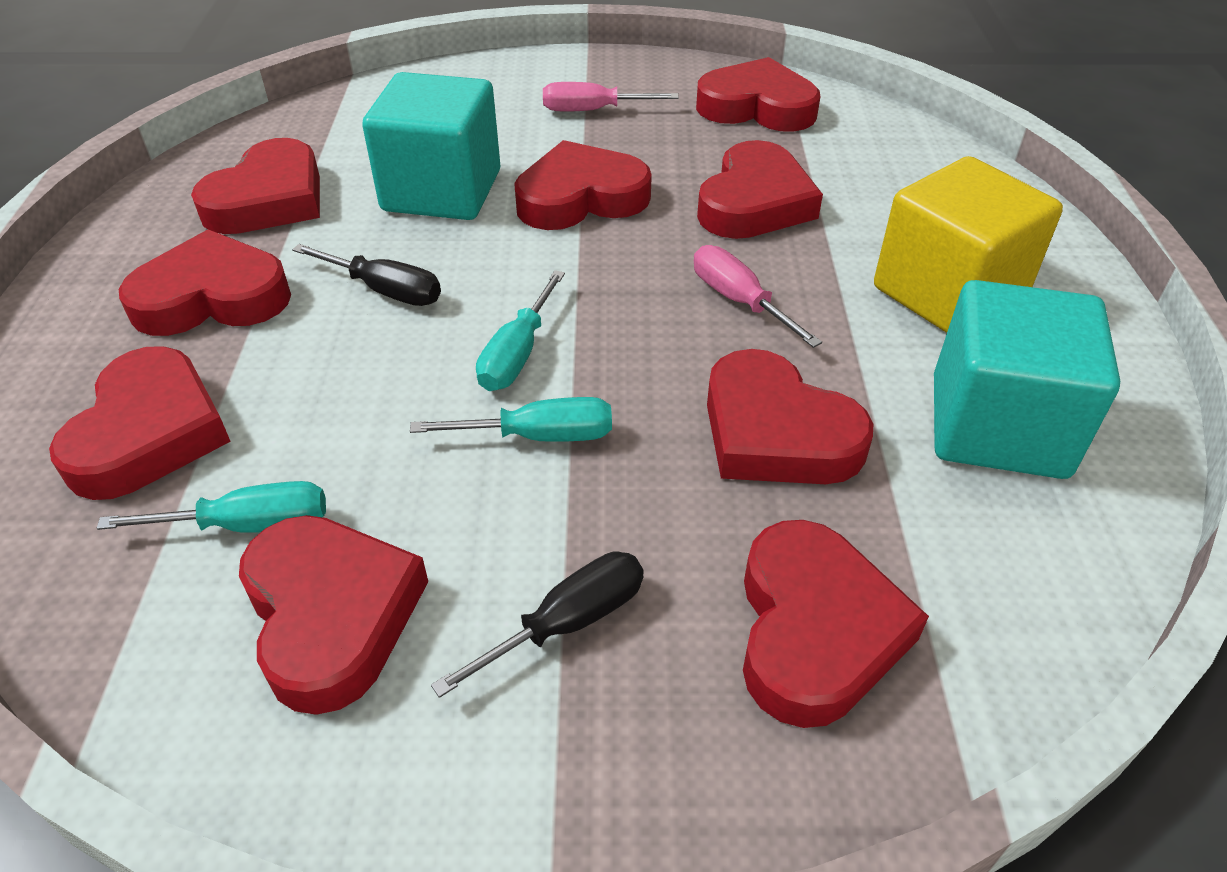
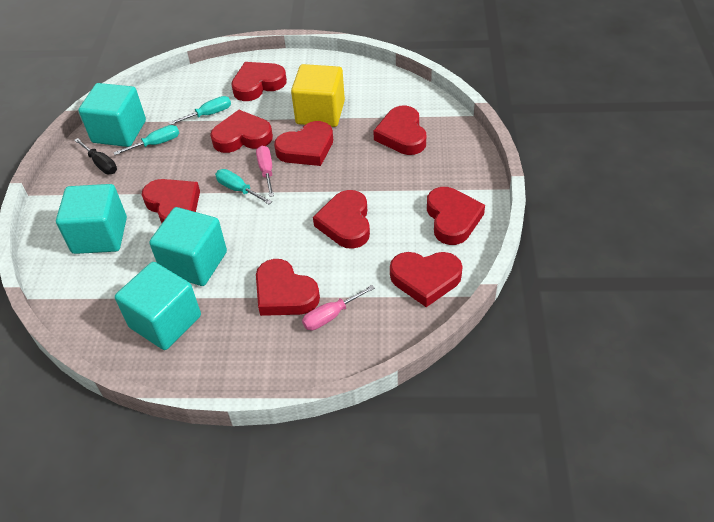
black screwdriver: [292,244,441,306] [431,552,644,698] = 2 -> [74,138,117,174] = 1
turquoise cube: [362,72,500,220] [934,280,1120,479] = 2 -> [56,184,127,254] [79,83,146,147] [115,262,201,350] [149,207,227,286] = 4

